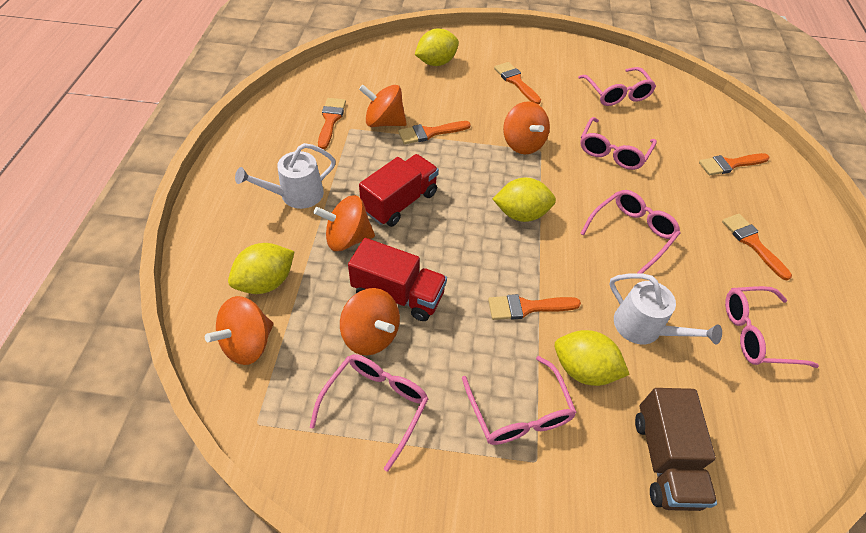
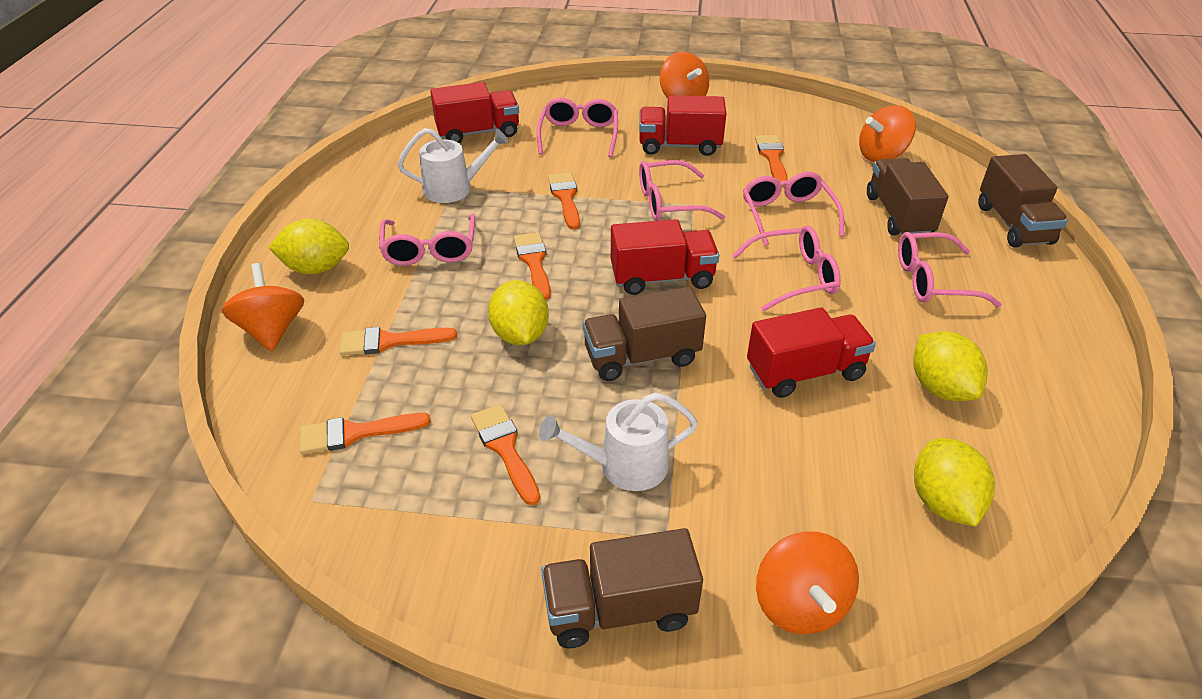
brown truck: [635,388,717,511] = 1 -> [541,528,703,648] [583,287,706,381] [867,158,949,236] [978,154,1068,248] = 4
orange spinning top: [205,296,274,365] [314,195,375,251] [340,288,400,355] [359,85,407,127] [503,101,550,154] = 5 -> [222,263,304,352] [660,52,709,98] [756,532,859,634] [859,105,916,162] = 4
red truck: [348,238,447,321] [359,154,439,227] = 2 -> [430,82,519,143] [611,219,719,295] [639,95,727,156] [747,307,876,398] = 4

